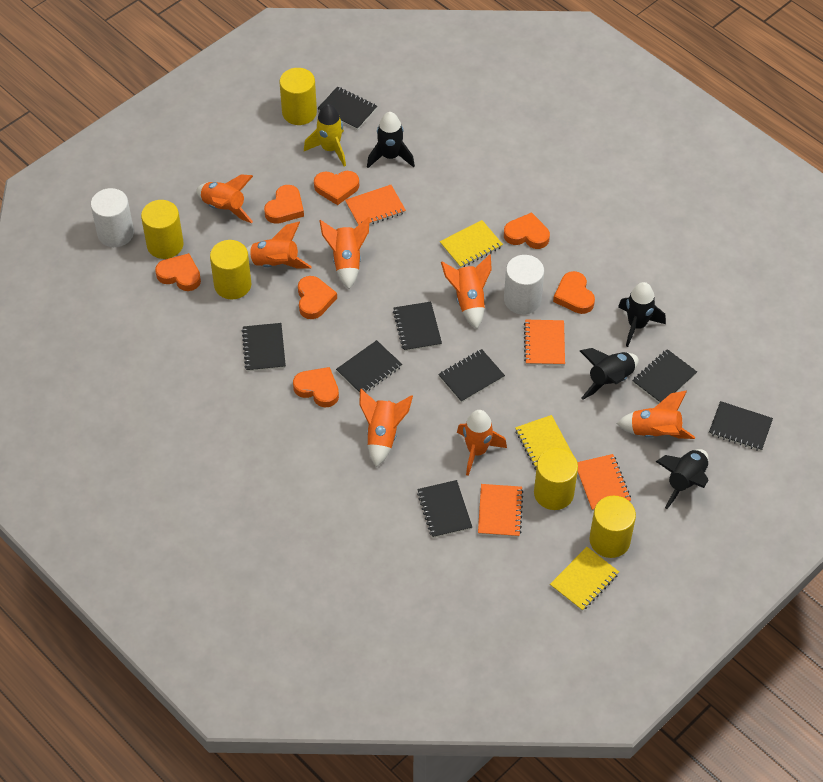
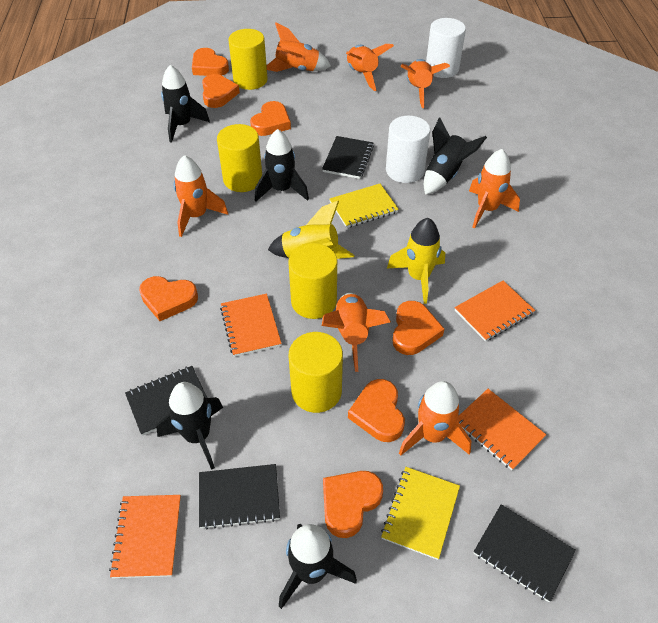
black notebook: [242,323,286,372] [317,86,377,130] [336,340,402,393] [393,301,442,352] [417,480,472,538] [438,349,505,403] [632,349,697,403] [709,401,773,451] = 8 -> [125,366,207,436] [199,464,280,529] [322,136,374,179] [474,505,576,602] = 4
black rocket: [367,112,415,168] [580,348,639,400] [618,282,666,347] [656,449,709,509] = 4 -> [156,382,223,470] [161,65,210,143] [255,129,309,202] [279,524,357,609] [424,117,487,195] = 5
yellow cylinder: [141,200,184,259] [210,240,251,300] [280,68,317,125] [534,448,578,510] [590,496,636,558] = 5 -> [217,124,262,192] [229,29,268,90] [288,243,337,319] [288,332,343,413] = 4
yellow notebook: [440,220,503,268] [515,415,573,470] [550,547,619,611] = 3 -> [330,184,399,228] [381,467,460,560] = 2
yellow rocket: [304,104,346,167] = 1 -> [268,201,355,259] [387,218,445,304] = 2

